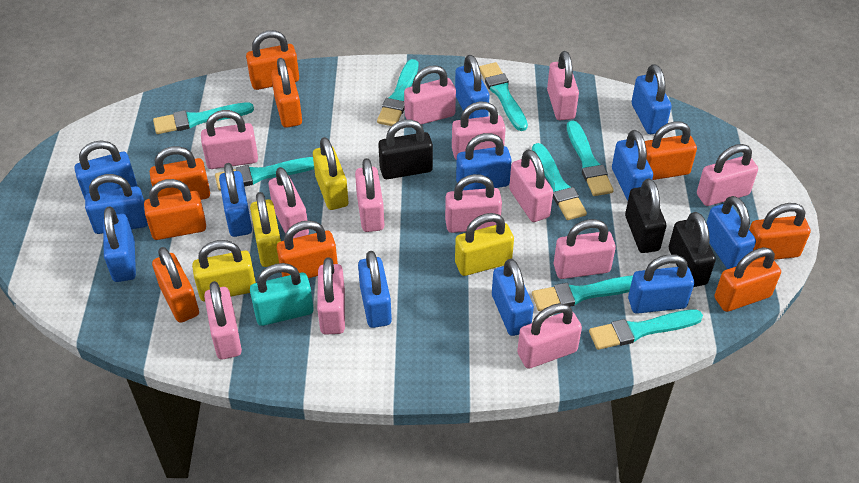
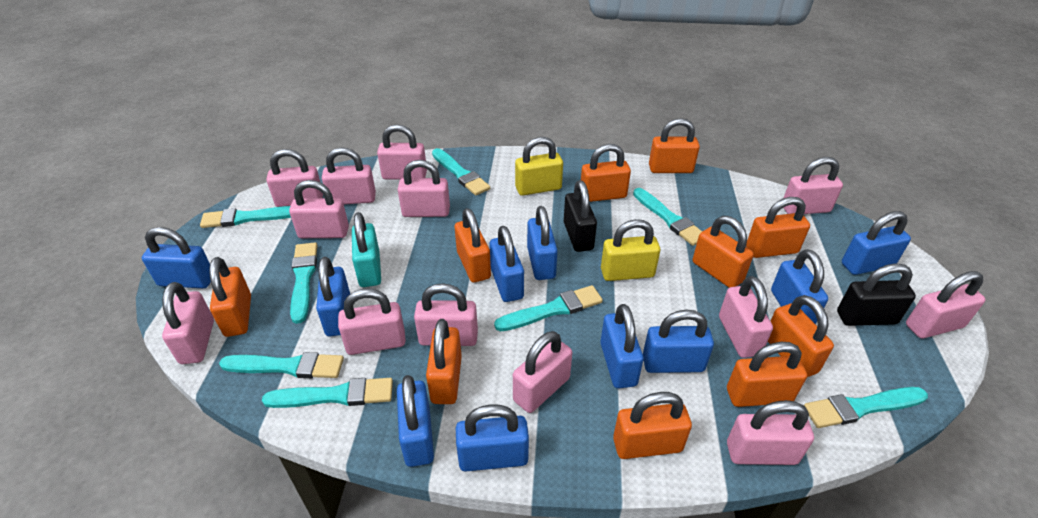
black padlock: [378,119,433,179] [625,178,666,253] [669,212,716,287] = 3 -> [564,180,597,252] [837,263,916,326] = 2
blue padlock: [75,140,137,199] [85,174,148,234] [103,207,136,282] [219,163,252,237] [358,251,392,328] [455,55,490,119] [456,133,512,190] [492,259,534,336] [612,130,653,201] [628,254,694,314] [632,64,672,134] [706,196,756,269] = 12 -> [142,227,211,288] [316,257,350,336] [397,375,434,467] [456,404,529,471] [489,226,524,302] [527,206,558,280] [601,304,643,388] [643,310,714,373] [771,249,828,324] [842,211,911,275] = 10
orange padlock: [144,179,206,240] [150,146,210,200] [152,247,199,323] [246,30,299,90] [271,58,302,128] [277,220,338,278] [645,122,697,180] [714,247,781,312] [749,203,811,260] = 9 -> [209,257,251,337] [426,319,462,404] [455,208,491,283] [581,144,631,202] [613,392,692,459] [649,118,700,173] [693,216,754,288] [727,342,807,407] [746,197,810,258] [768,295,834,377] = 10
yellow padlock: [192,240,256,301] [250,192,281,267] [313,137,348,210] [455,213,514,276] = 4 -> [515,137,563,196] [601,219,660,281] = 2

